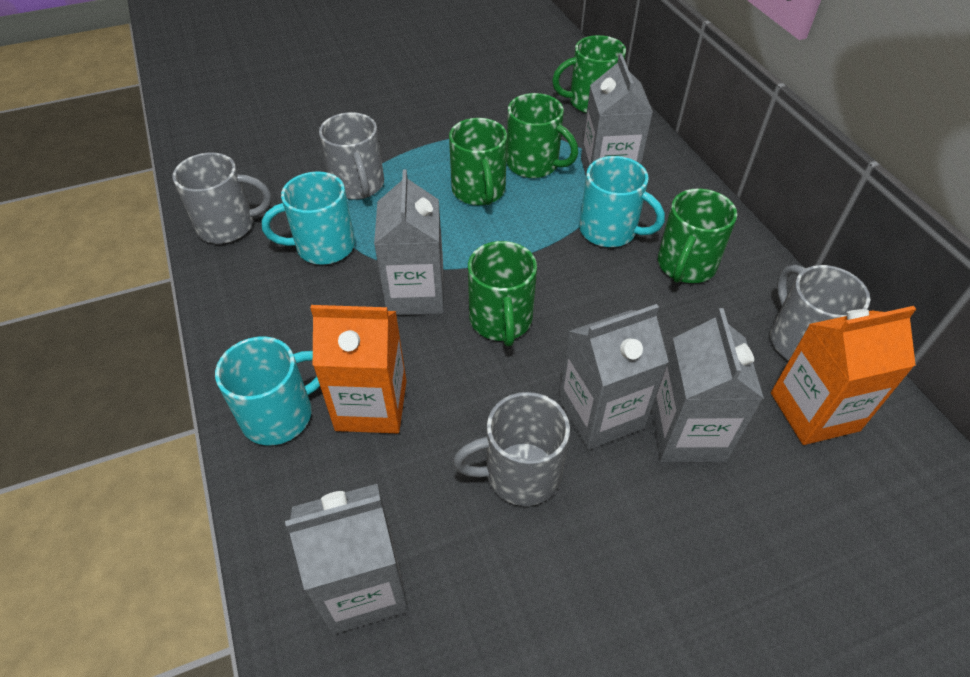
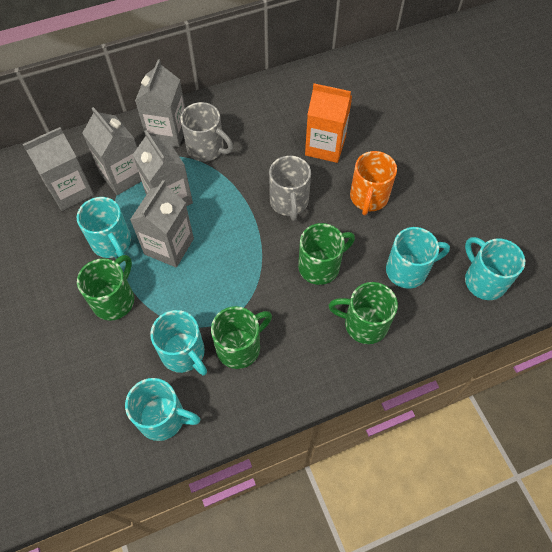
green mug: [449,118,507,205] [468,241,537,346] [506,93,578,178] [552,35,626,113] [658,188,737,283] = 5 -> [77,255,134,321] [211,306,272,369] [298,223,355,285] [328,282,398,344] = 4
grey mug: [172,152,271,244] [319,112,384,200] [453,392,570,506] [770,264,870,360] = 4 -> [180,102,233,162] [269,156,311,221] = 2
orange carton: [310,305,407,434] [771,306,916,445] = 2 -> [305,83,352,163] = 1
orange mug: none = 0 -> [350,151,397,215] = 1
turquoise mug: [215,337,320,445] [262,171,355,265] [579,156,665,247] = 3 -> [76,197,131,258] [125,378,201,441] [150,310,207,376] [386,227,450,289] [465,237,525,300] = 5

